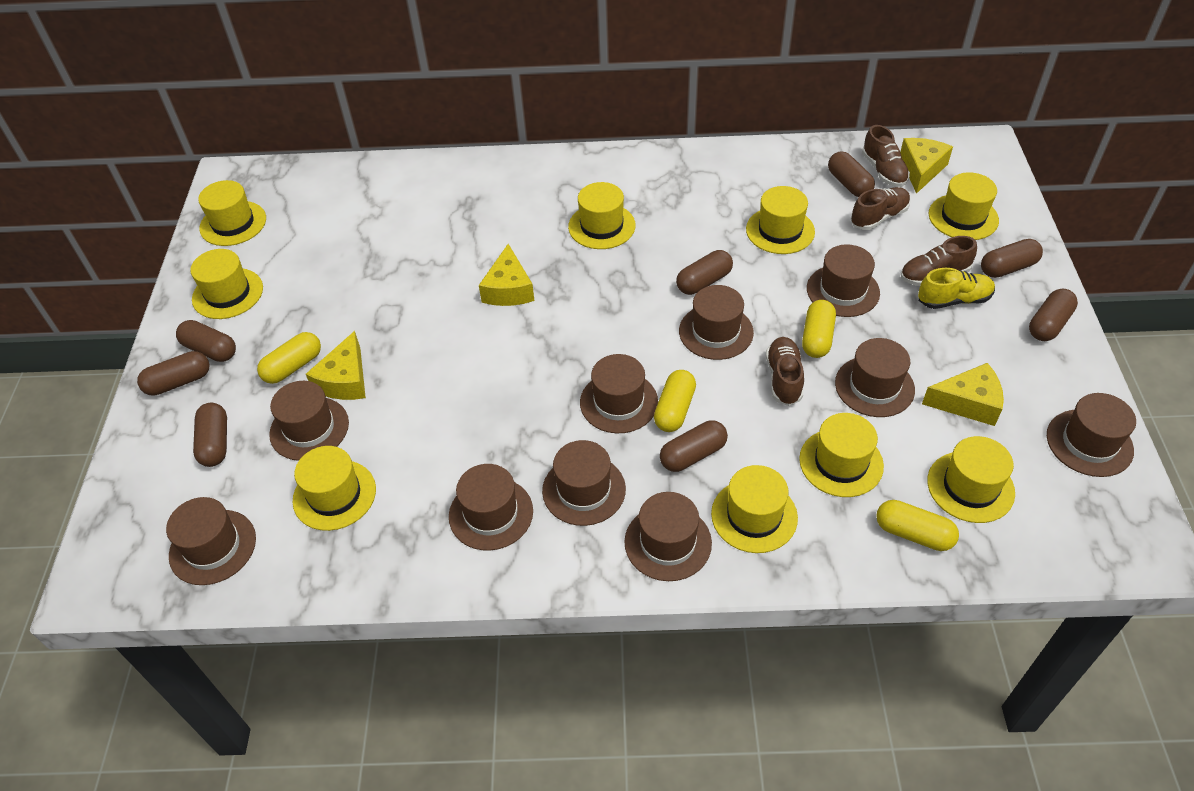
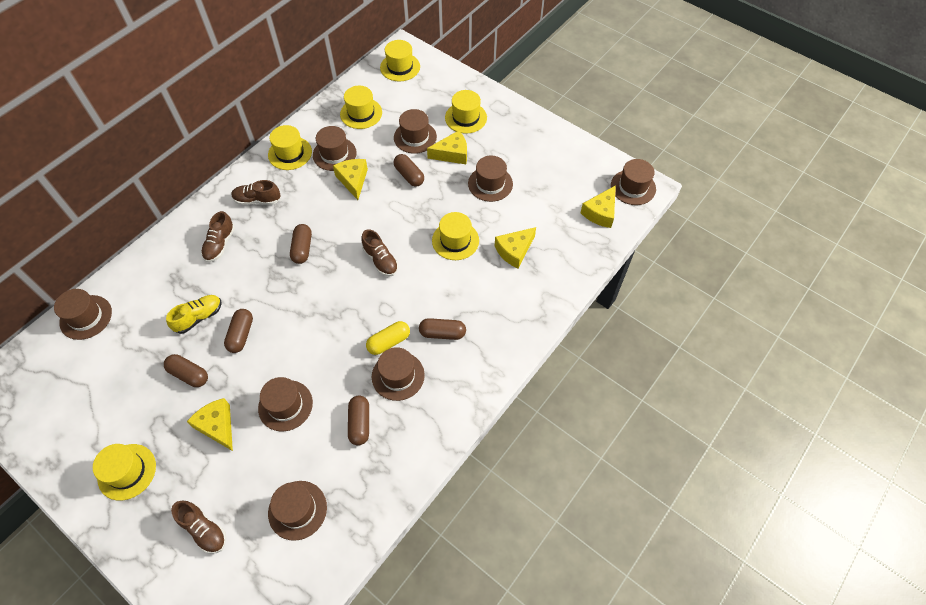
brown capsule: [137,351,210,396] [176,320,236,362] [193,403,227,467] [660,420,728,472] [676,250,733,295] [828,151,875,197] [981,239,1043,278] [1029,289,1078,341] = 8 -> [164,354,208,387] [224,309,253,353] [290,224,312,264] [348,396,369,446] [394,154,424,187] [419,318,466,340] = 6
brown hat: [166,497,256,585] [269,381,349,461] [449,464,533,551] [542,440,626,526] [580,354,658,433] [624,492,712,581] [679,285,754,360] [807,244,880,317] [835,338,915,417] [1047,393,1136,477] = 10 -> [54,289,112,340] [258,377,313,431] [268,481,327,541] [313,126,357,171] [372,347,425,401] [394,109,437,154] [468,156,513,202] [611,159,656,205] = 8
yellow capsule: [257,332,321,384] [654,370,696,432] [802,300,836,358] [876,500,959,551] = 4 -> [366,321,410,355] = 1
yellow cheese: [306,331,366,400] [479,244,534,306] [900,138,953,194] [922,363,1004,426] = 4 -> [187,398,233,451] [333,159,368,200] [427,130,467,164] [495,227,536,268] [580,185,616,228] = 5
yellow hat: [190,249,263,319] [198,180,266,246] [293,446,376,531] [568,182,636,249] [711,465,798,553] [746,186,815,254] [799,413,884,497] [927,436,1015,523] [929,172,999,240] = 9 -> [93,444,156,501] [268,125,312,170] [340,86,382,129] [380,40,420,81] [432,212,479,260] [445,90,487,134] = 6

